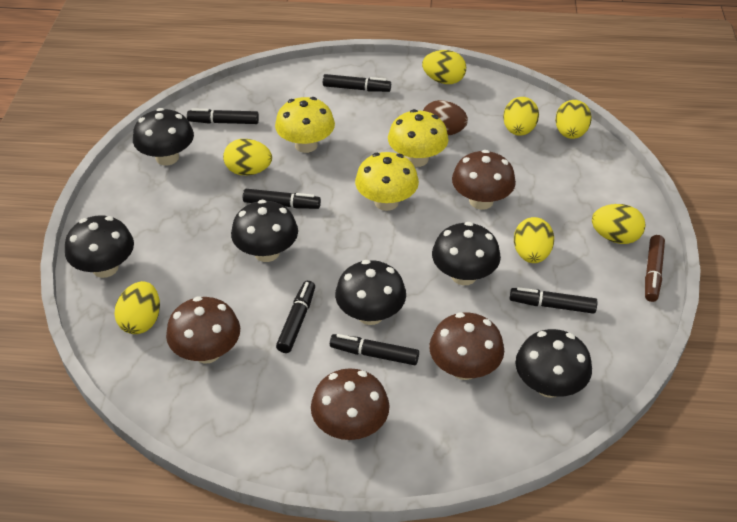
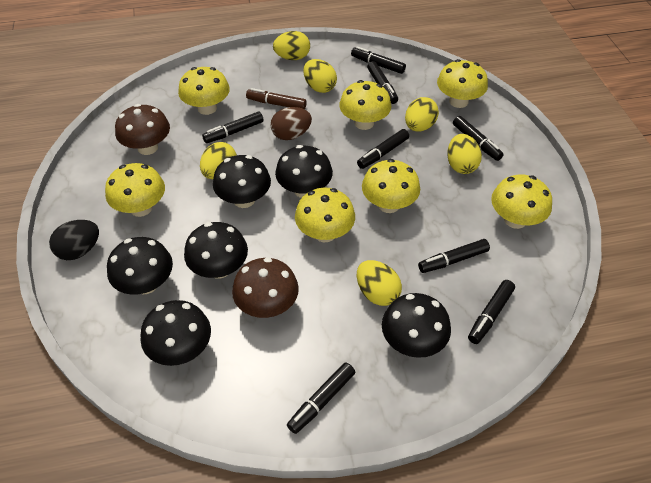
black egg: none = 0 -> [49,220,99,260] = 1
black marker: [187,108,259,124] [243,189,321,209] [276,281,315,353] [323,74,391,92] [330,334,419,365] [510,287,598,314] = 6 -> [202,112,264,143] [287,362,355,434] [351,46,406,74] [357,129,409,169] [367,61,398,104] [418,239,490,273] [453,116,504,161] [468,280,515,344] = 8
brown mushroom: [166,296,240,364] [311,368,390,440] [429,312,504,380] [452,150,516,210] = 4 -> [115,104,170,155] [232,257,299,318] = 2
yellow egg: [114,281,160,334] [223,139,272,175] [422,50,466,84] [503,97,539,136] [514,217,554,263] [555,100,592,139] [592,204,646,244] = 7 -> [200,142,237,179] [273,31,310,60] [303,59,337,93] [357,260,402,306] [405,97,439,131] [447,134,482,174] = 6
yellow mushroom: [275,97,335,153] [355,152,419,211] [388,109,448,167] = 3 -> [105,163,165,217] [178,67,230,115] [295,188,355,242] [339,80,391,130] [362,159,420,213] [437,59,488,108] [491,175,552,229] = 7

